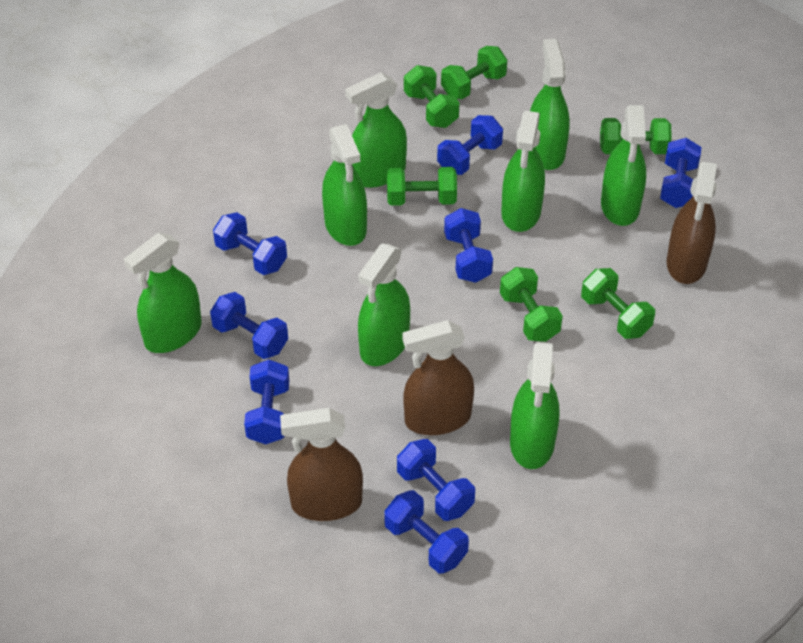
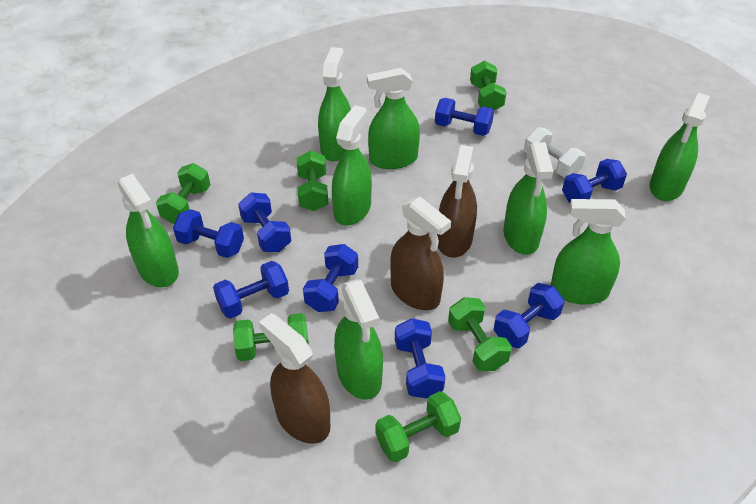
white dumbbell: none = 0 -> [524,127,586,177] = 1

